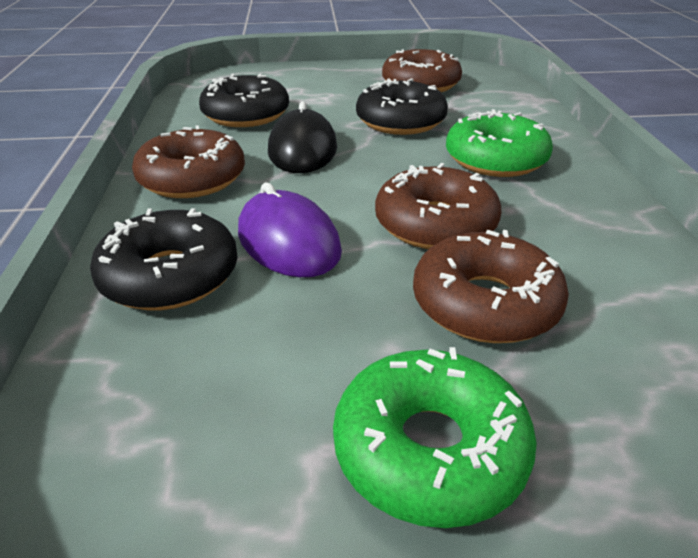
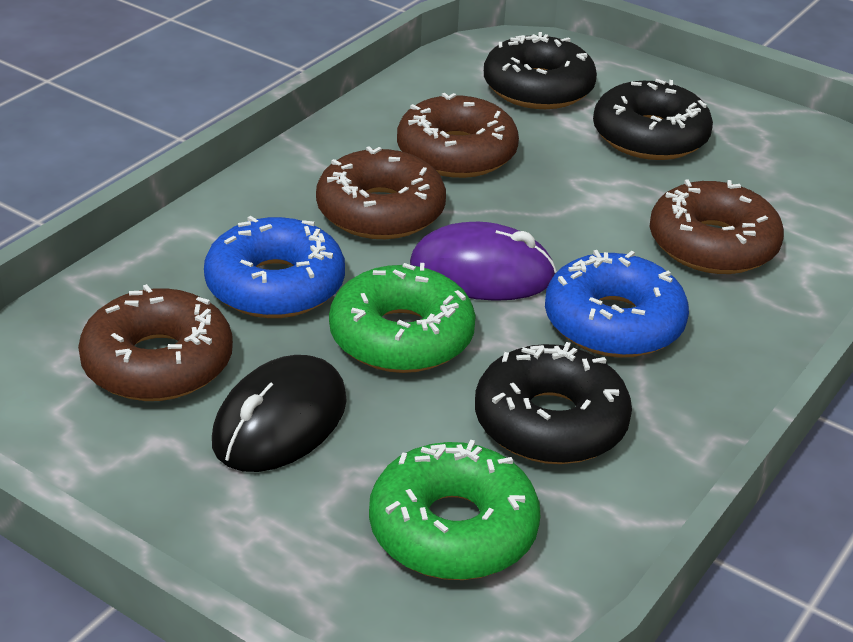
blue donut: none = 0 -> [204,216,345,318] [545,250,689,358] = 2

